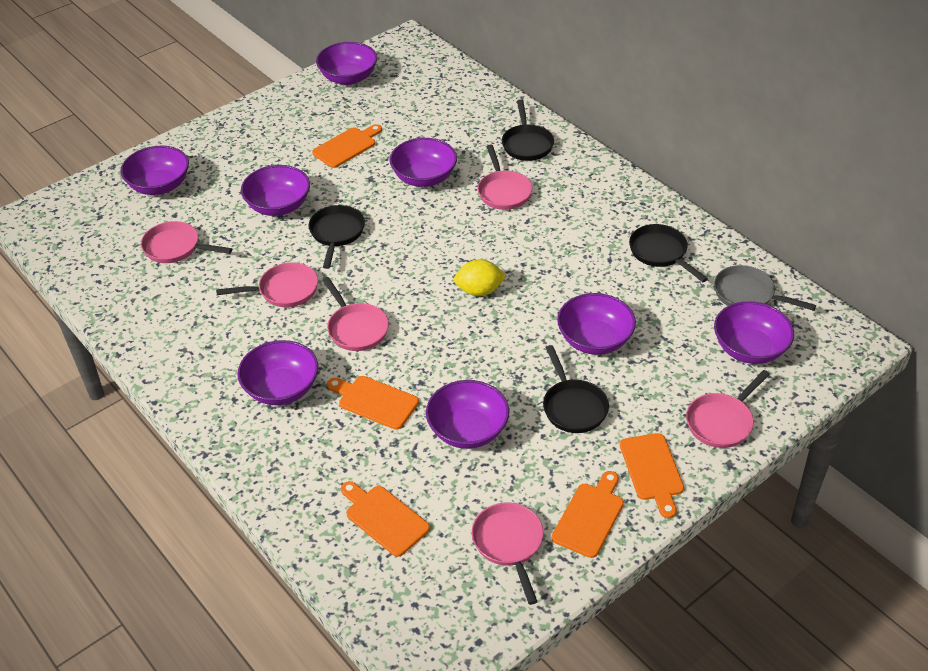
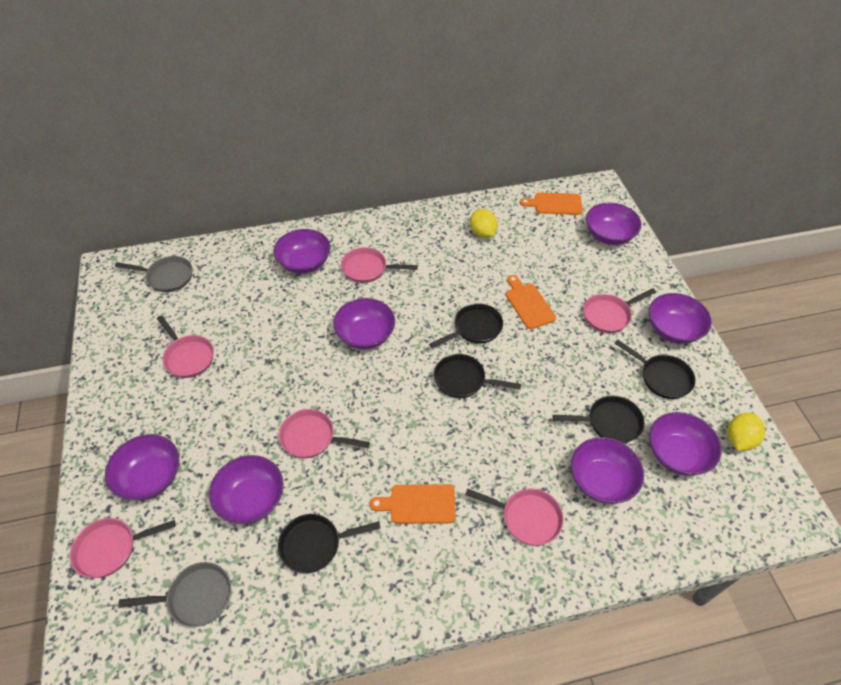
black pan: [309,205,365,269] [502,99,554,161] [543,345,609,433] [629,224,708,282] = 4 -> [278,514,380,573] [429,303,503,348] [434,354,521,398] [553,396,644,443] [614,339,695,399] = 5
grey pan: [714,265,816,311] = 1 -> [115,256,193,292] [118,562,231,627] = 2
orange cutting board: [312,124,382,168] [327,376,419,430] [341,481,430,557] [552,471,624,558] [620,433,684,518] = 5 -> [369,484,456,524] [506,275,556,329] [520,192,583,215] = 3
yellow lemon: [454,259,507,296] = 1 -> [470,209,498,238] [727,413,765,451] = 2

